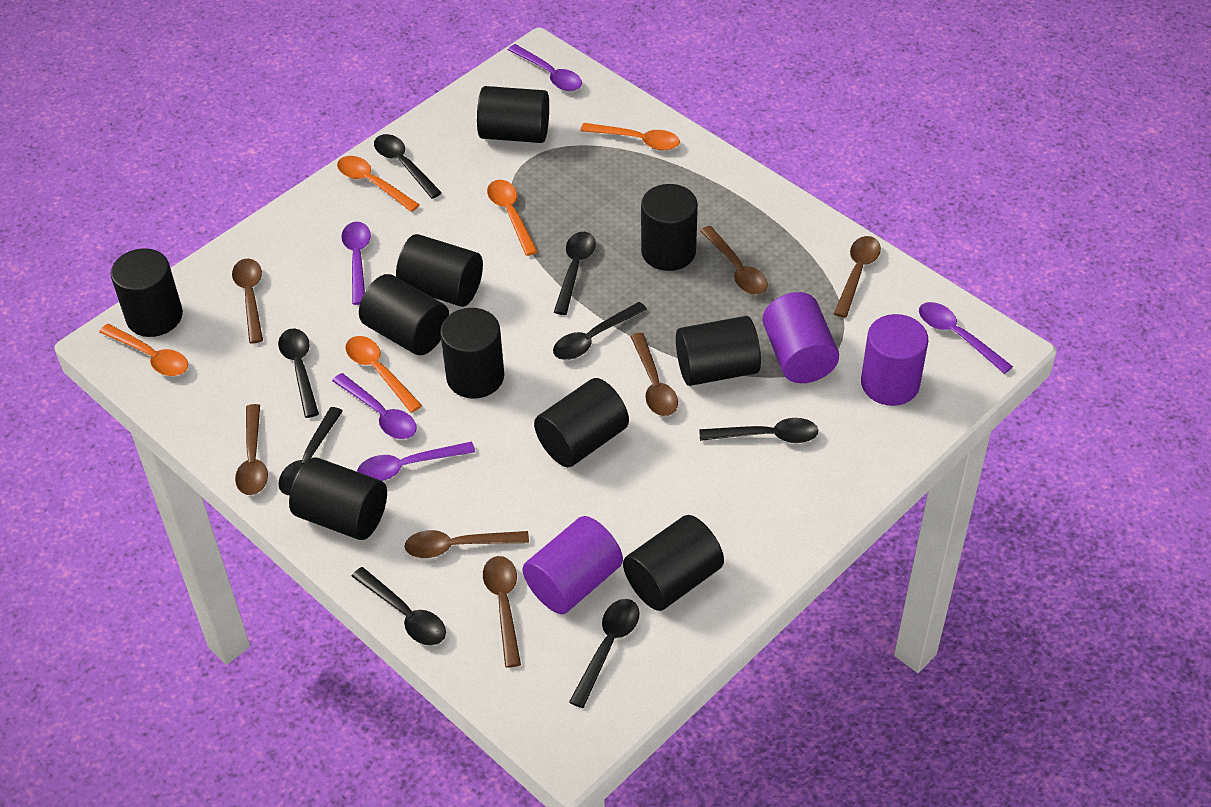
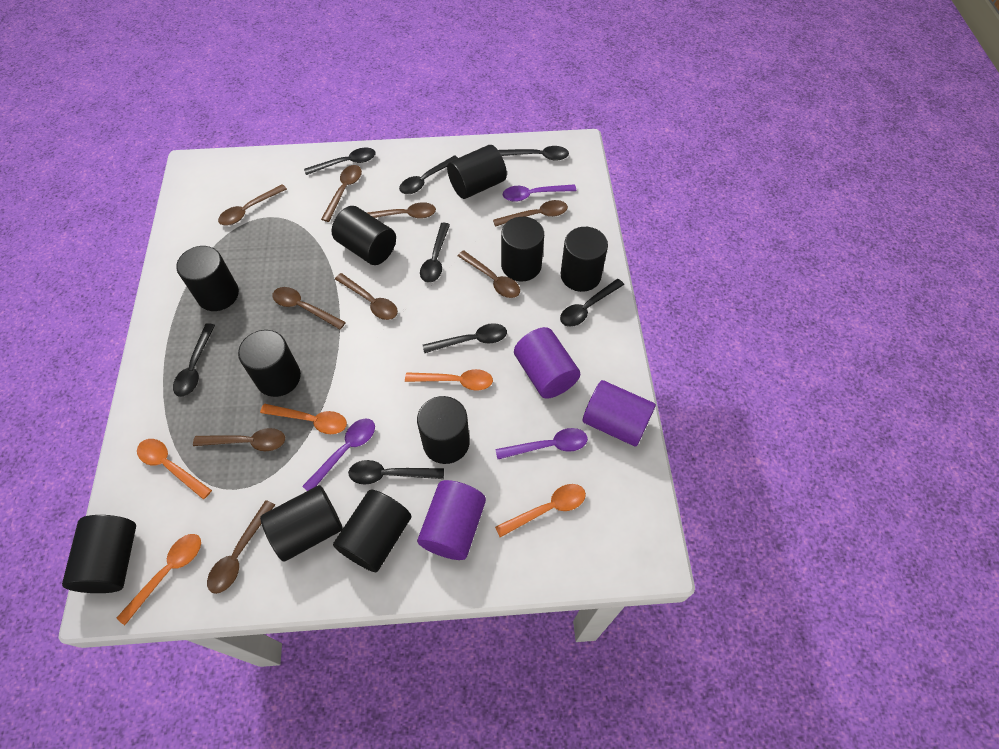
brown spoon: [232,259,263,343] [235,404,268,495] [404,530,529,558] [483,556,521,668] [630,333,678,416] [700,226,768,295] [834,236,881,318] = 7 -> [193,428,285,451] [207,500,275,594] [218,184,287,225] [272,287,346,329] [321,165,362,222] [335,273,398,320] [368,202,436,219] [457,250,520,298] [493,200,568,227] = 9
purple spoon: [332,373,417,439] [341,222,371,305] [357,442,475,481] [508,44,582,91] [919,302,1013,374] = 5 -> [302,419,375,491] [495,428,588,460] [503,184,576,202] = 3

